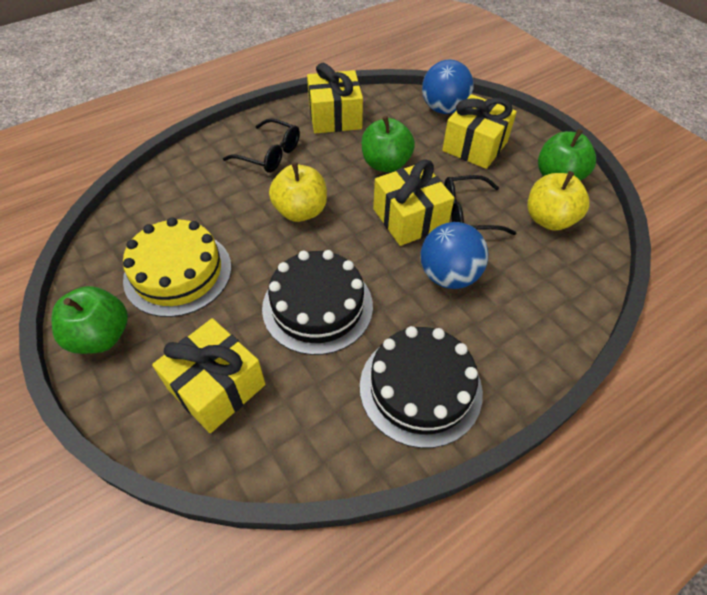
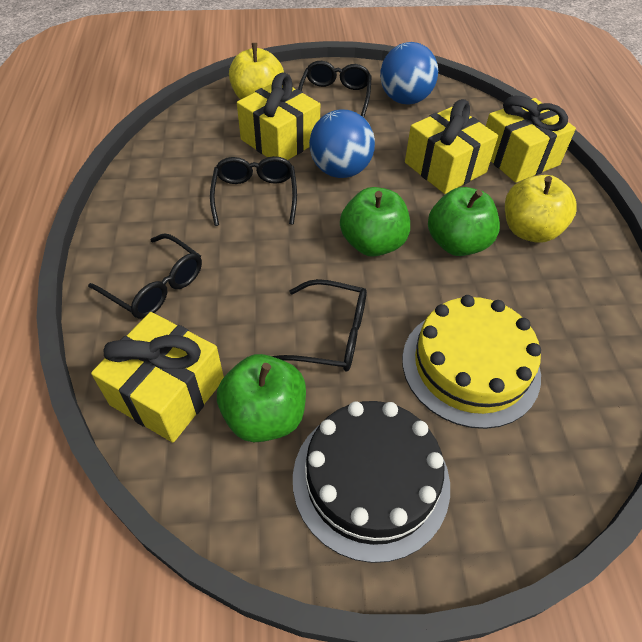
black cake: [262,250,373,355] [360,326,483,448] = 2 -> [293,401,450,563] = 1
black glasses: [223,118,300,173] [444,175,516,235] = 2 -> [88,234,202,319] [210,156,297,226] [272,279,367,372] [298,61,372,117] = 4

